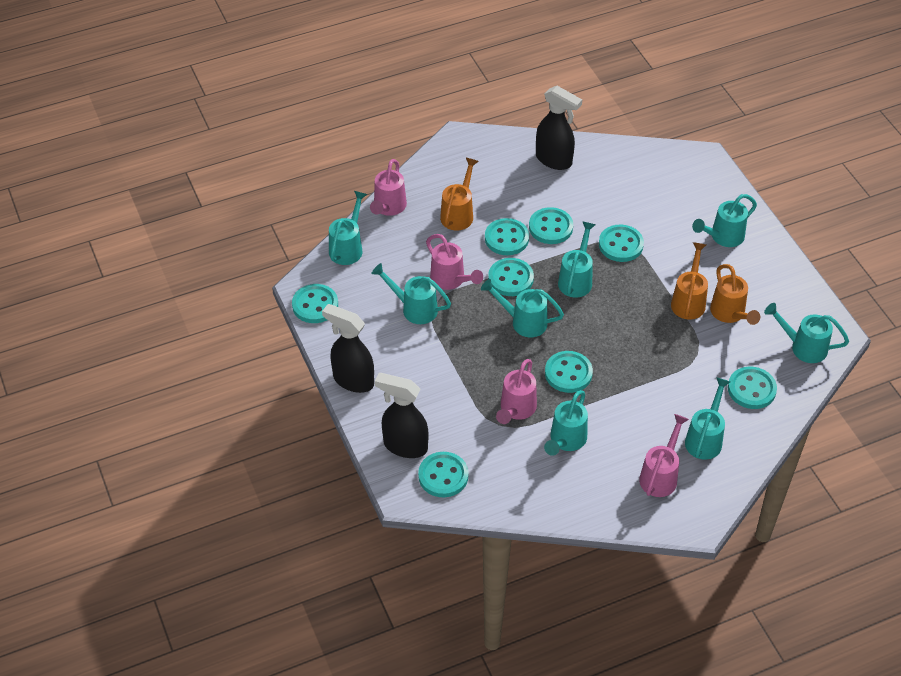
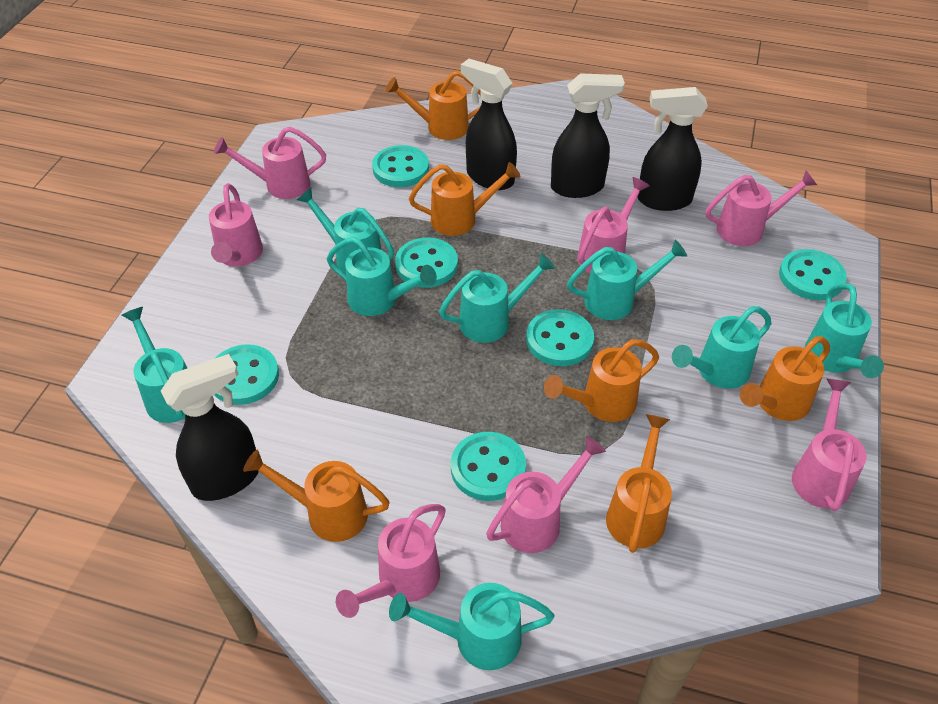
black spray bottle: [322,304,374,393] [375,373,428,458] [536,86,582,170] = 3 -> [161,354,259,501] [461,59,517,190] [551,73,625,198] [638,87,708,211] = 4
orange watering can: [440,158,479,231] [671,242,708,320] [710,264,760,325] = 3 -> [243,450,390,542] [385,71,481,140] [409,162,520,236] [544,339,659,422] [606,414,672,553] [740,336,830,421] = 6
pink watering can: [370,159,407,216] [426,234,483,290] [496,359,537,424] [639,414,689,497] = 4 -> [209,183,263,267] [214,127,326,199] [336,504,446,618] [486,436,606,553] [578,177,650,273] [706,170,817,246] [792,379,867,511] = 7
turquoise button: [292,284,338,323] [418,452,469,497] [485,218,529,255] [488,258,534,296] [529,207,573,244] [545,351,593,393] [599,225,644,262] [728,367,777,409] = 8 -> [214,344,279,405] [372,145,429,187] [395,238,458,288] [451,432,526,501] [526,309,594,366] [779,249,847,300] = 6

